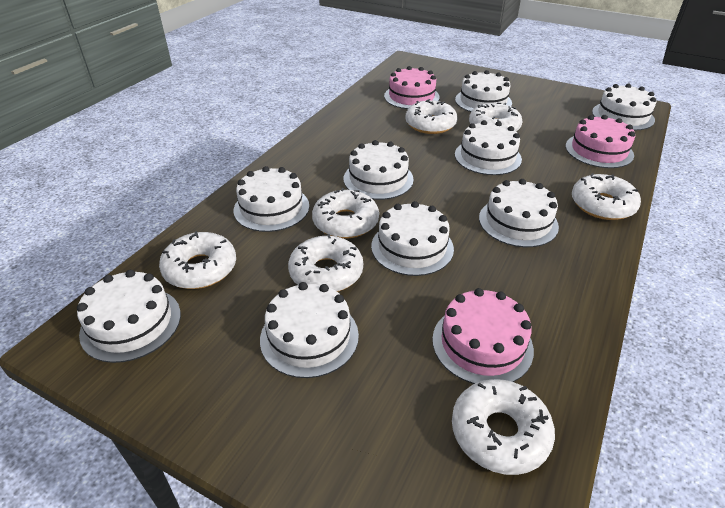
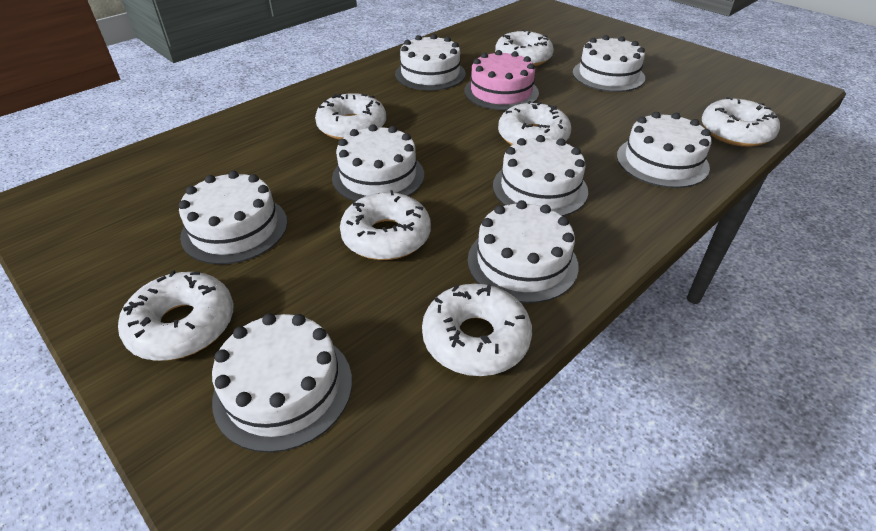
pink cake: [384,66,440,109] [432,288,534,384] [565,115,635,168] = 3 -> [464,50,539,110] = 1
white cake: [77,270,181,363] [233,166,309,232] [260,282,359,378] [344,140,414,200] [371,201,454,276] [455,70,512,112] [455,120,522,175] [479,179,559,247] [592,84,656,130] = 9 -> [179,171,287,264] [212,313,352,453] [332,124,424,202] [395,34,466,91] [468,200,579,303] [493,135,588,216] [573,35,645,92] [617,112,712,188] = 8

